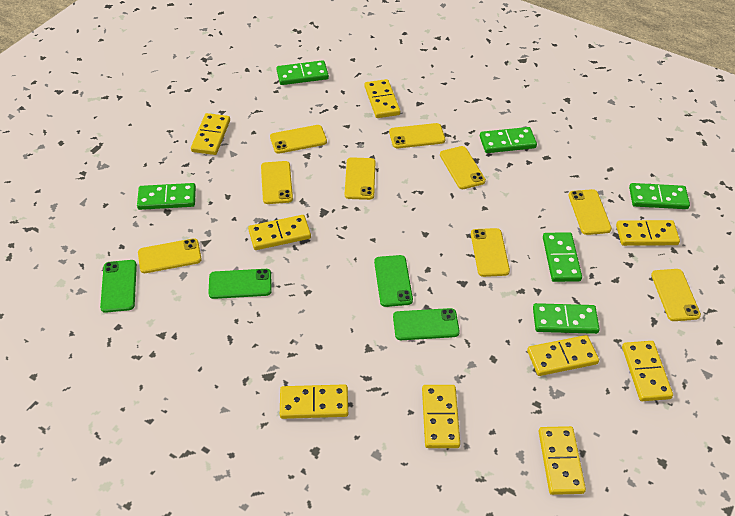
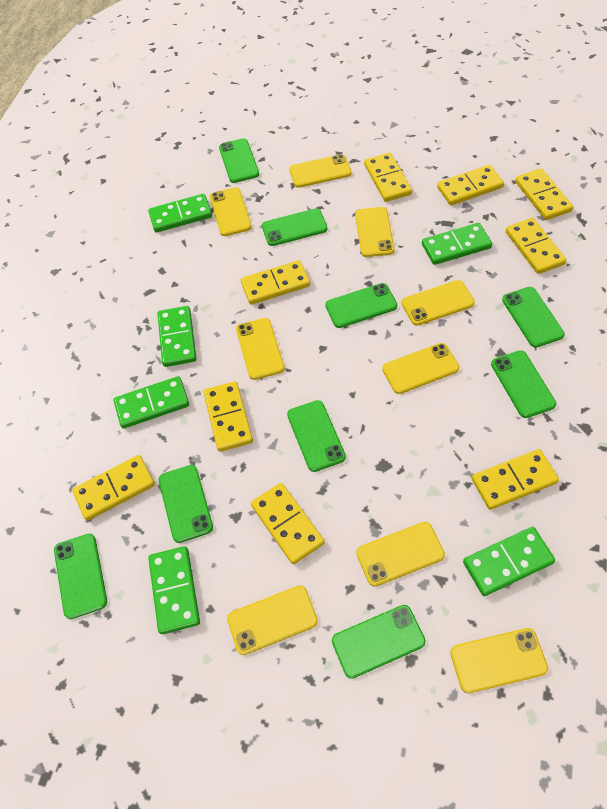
green phone: [100,260,137,313] [209,269,272,299] [374,255,413,307] [393,308,460,340] = 4 -> [54,533,107,619] [158,465,213,543] [219,138,259,183] [262,208,327,246] [287,400,346,472] [325,283,397,328] [332,605,426,679] [491,350,556,418] [502,287,565,348] = 9

